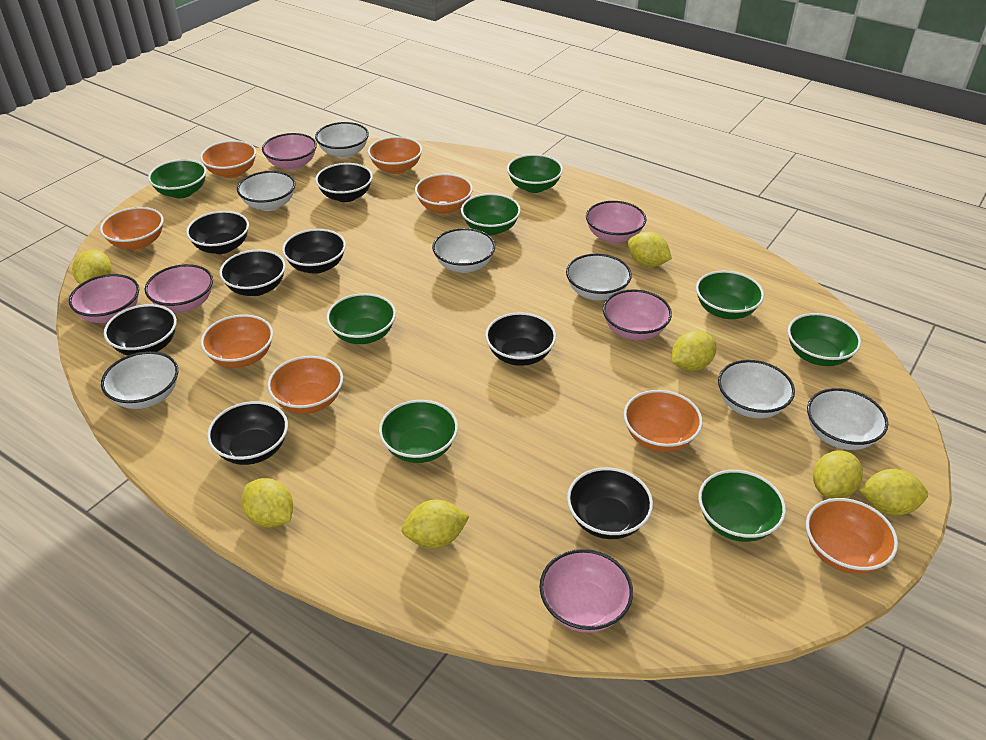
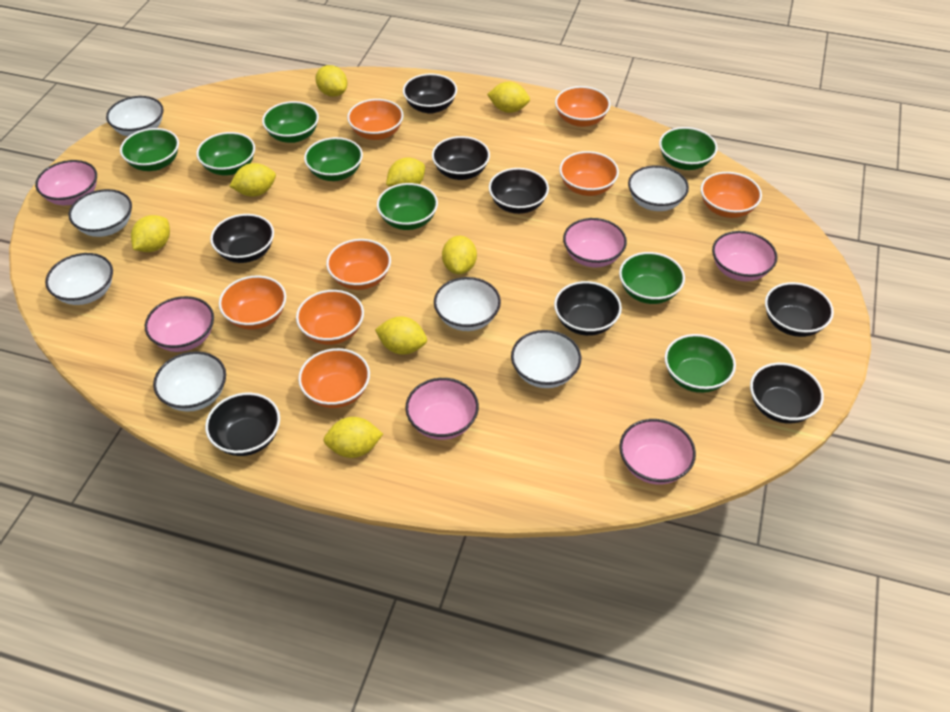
yellow lemon: [72,250,112,284] [241,478,293,528] [402,500,470,548] [628,232,672,267] [672,331,716,371] [813,450,863,498] [859,469,928,516] = 7 -> [131,215,170,252] [229,163,276,197] [315,65,347,97] [323,417,383,458] [375,316,427,355] [386,157,425,187] [442,236,477,274] [487,82,530,113] = 8

